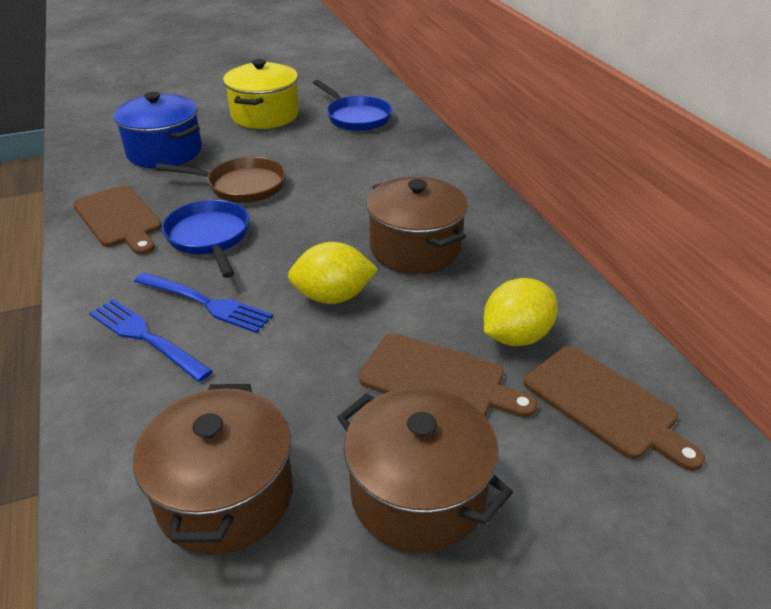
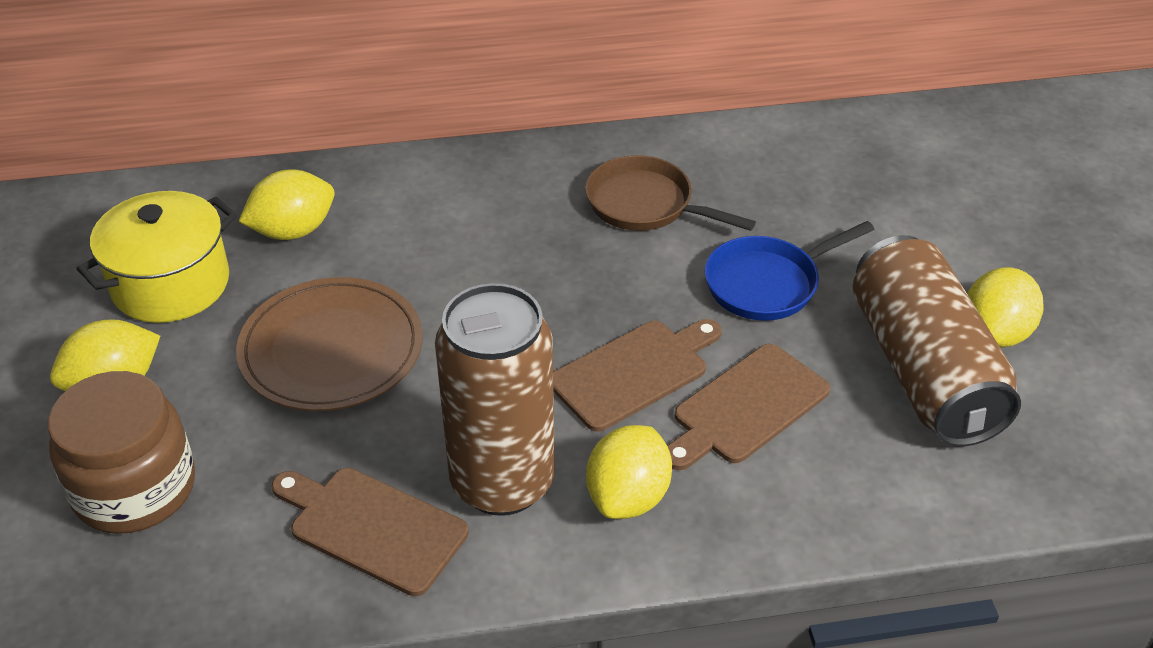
blue fork: [89,299,213,382] [134,272,273,333] = 2 -> none = 0
blue pan: [162,200,249,278] [313,80,392,131] = 2 -> [705,221,875,321] = 1
blue pot: [113,92,202,168] = 1 -> none = 0
brown can: none = 0 -> [435,283,555,516] [853,235,1021,447] = 2
brown jar: none = 0 -> [48,371,195,534] = 1
brown plate: none = 0 -> [236,277,423,411] = 1
brown pot: [133,384,293,555] [337,387,513,553] [366,177,468,274] = 3 -> none = 0
yellow lemon: [288,242,378,304] [483,278,558,346] = 2 -> [50,319,160,391] [238,169,335,240] [586,425,672,519] [967,268,1044,348] = 4

